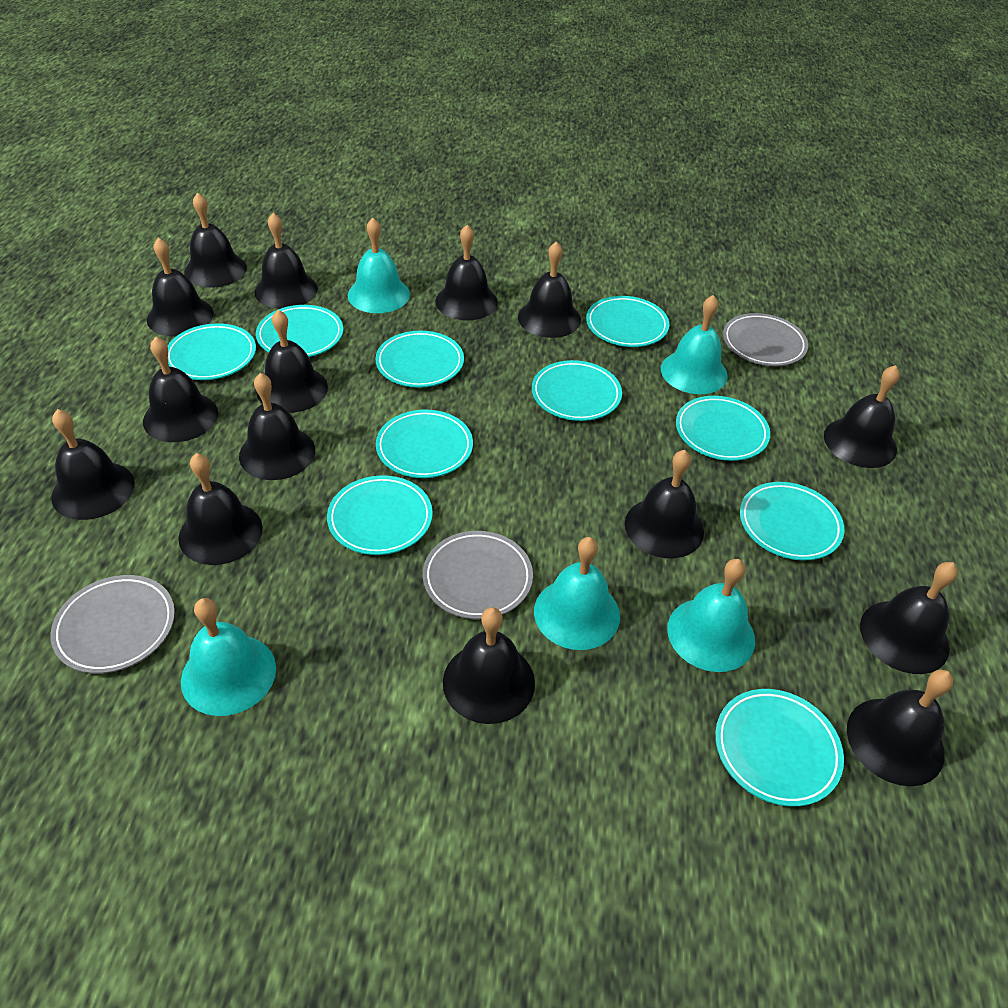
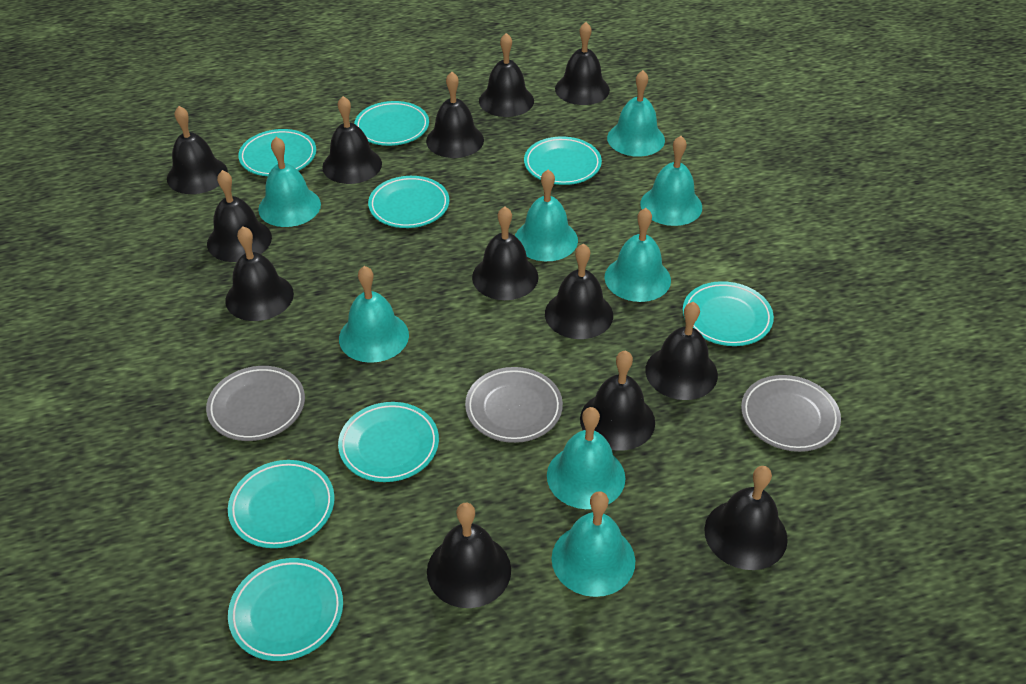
black bell: [51,409,135,520] [143,336,218,442] [147,238,214,337] [178,453,263,565] [184,192,247,288] [239,373,315,480] [255,213,318,309] [257,310,328,413] [435,225,498,320] [443,607,535,724] [518,241,581,338] [625,450,704,558] [824,365,900,468] [847,669,953,786] [860,562,958,674] = 15 -> [167,106,228,194] [207,170,272,262] [225,226,294,321] [322,96,382,184] [426,72,484,158] [427,503,511,608] [472,206,538,300] [479,33,534,117] [545,243,613,339] [555,22,610,105] [580,350,655,450] [645,302,718,400] [704,466,788,570] = 13
turquoise bell: [181,598,276,716] [348,218,410,313] [534,537,620,650] [661,295,728,394] [667,559,755,672] = 5 -> [258,137,321,227] [339,266,409,363] [515,170,578,261] [547,407,626,509] [552,491,635,597] [604,208,671,302] [607,70,665,157] [640,136,702,226] = 8
turquoise plate: [168,323,256,380] [256,305,343,357] [327,475,433,555] [375,331,464,388] [376,410,473,478] [532,360,622,421] [586,296,669,347] [676,396,770,461] [715,689,844,807] [740,482,844,561] = 10 -> [228,460,335,548] [228,558,343,661] [238,129,316,176] [338,402,439,482] [354,101,429,146] [368,176,449,228] [524,136,602,185] [683,281,774,346] = 8

